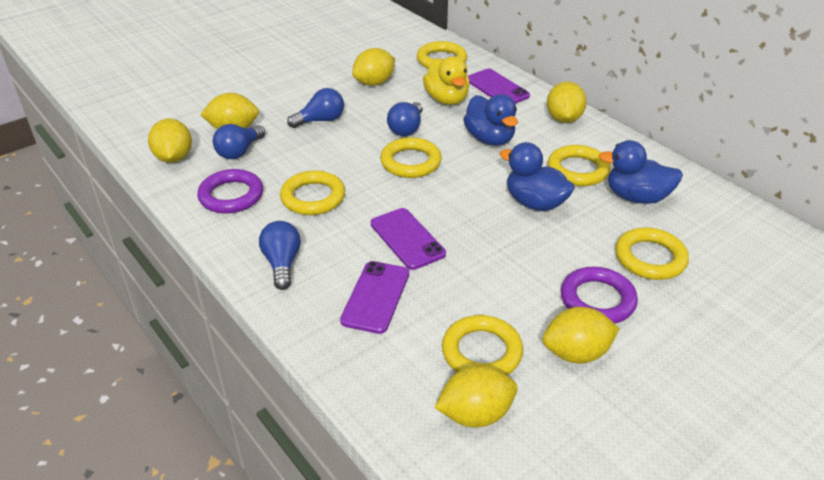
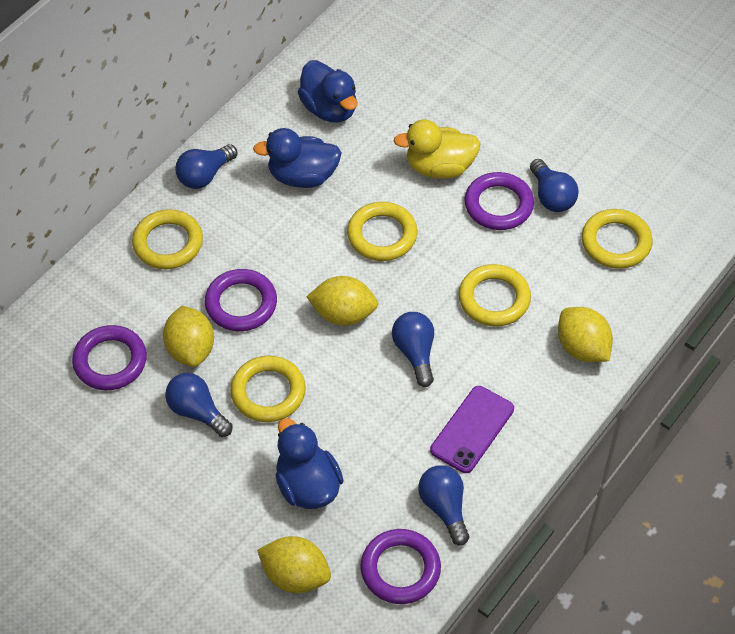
blue light bulb: [213,124,265,159] [259,221,301,290] [287,88,344,128] [387,102,423,136] = 4 -> [165,373,232,437] [176,144,237,189] [392,312,434,387] [418,465,469,545] [530,159,579,212] = 5
purple phone: [340,261,409,334] [371,208,446,270] [468,69,530,104] = 3 -> [430,386,514,473] = 1
purple ring: [197,169,263,214] [561,267,638,323] = 2 -> [72,325,147,390] [205,269,277,331] [360,529,441,604] [464,172,534,230] = 4
yellow lemon: [148,119,192,163] [200,93,259,129] [352,48,395,86] [434,365,518,428] [542,307,620,364] [547,82,587,123] = 6 -> [163,306,214,367] [257,536,331,593] [307,276,378,326] [558,307,613,362] = 4
yellow ring: [280,171,345,215] [380,137,442,178] [417,41,467,68] [442,315,523,375] [548,145,611,186] [615,227,689,280] = 6 -> [132,209,203,269] [230,356,306,422] [347,202,418,261] [459,264,531,327] [582,209,652,269] = 5

